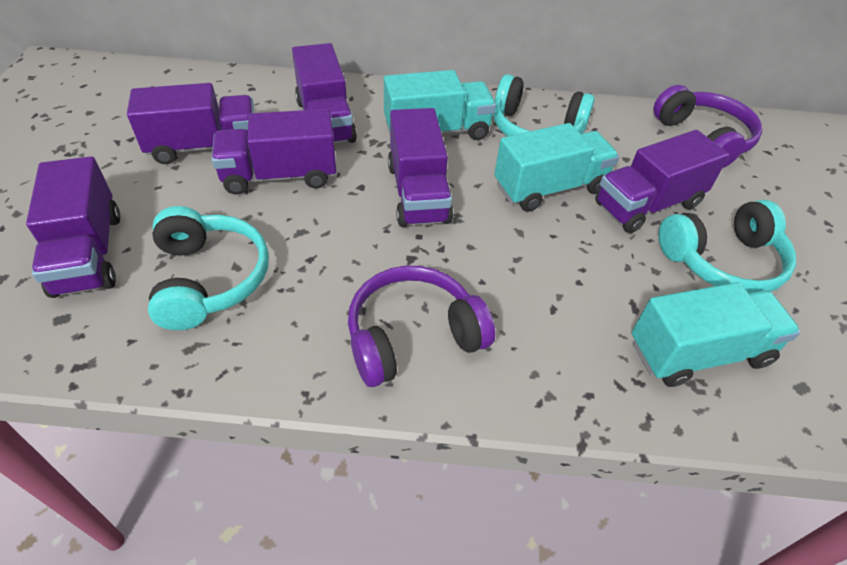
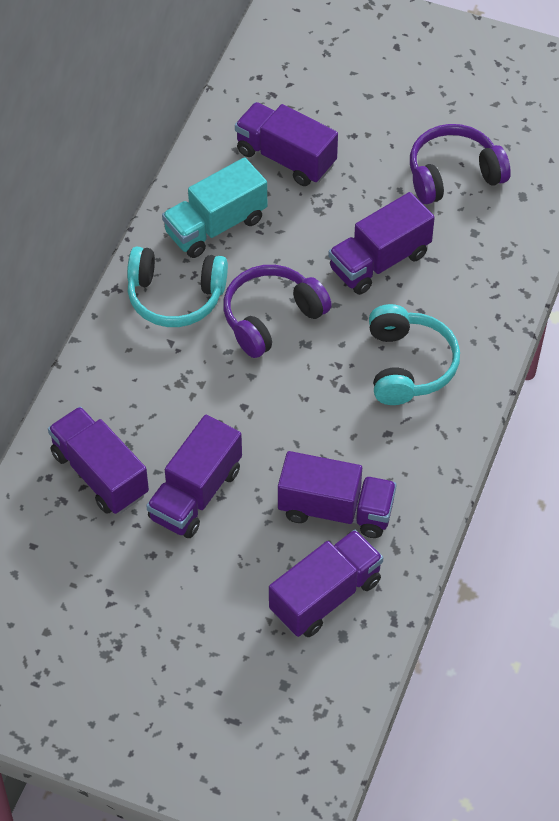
turquoise headphones: [148,206,269,330] [493,74,595,136] [659,200,796,293] = 3 -> [127,247,228,327] [369,304,460,405] = 2
turquoise truck: [384,70,496,140] [494,123,619,212] [632,282,801,387] = 3 -> [162,157,267,258] = 1

